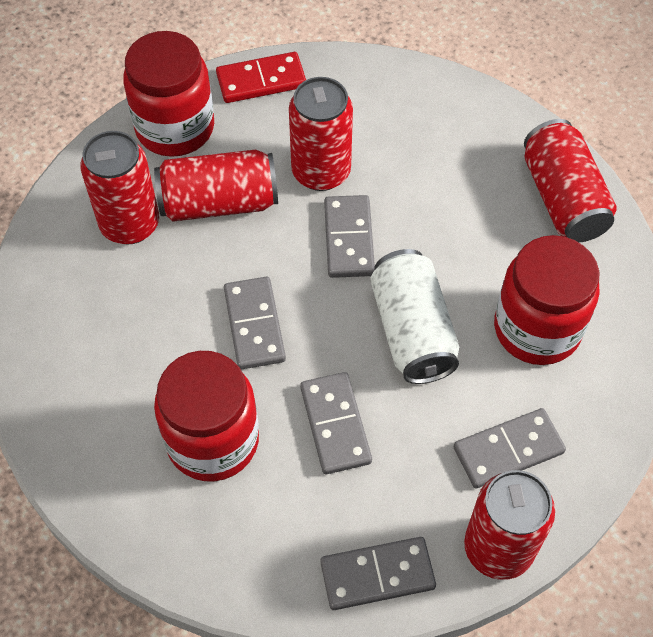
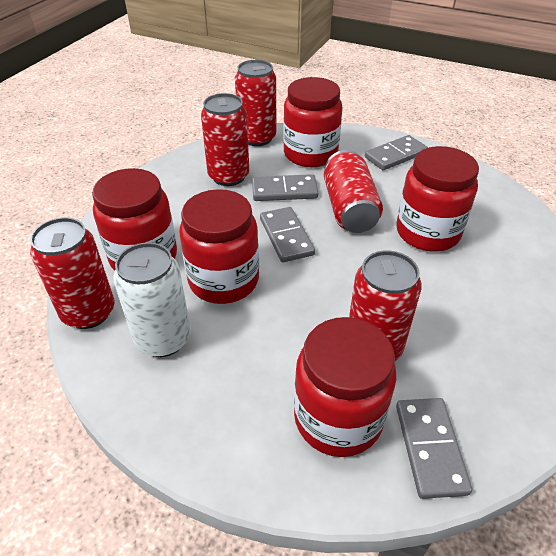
grey domino: [224,277,286,369] [300,372,372,474] [320,537,436,610] [324,195,375,278] [454,408,566,489] = 5 -> [252,174,318,201] [260,207,315,262] [365,135,428,170] [396,398,472,499] = 4
red domino: [216,52,306,103] = 1 -> none = 0
red jar: [123,31,214,157] [154,351,259,481] [494,235,600,365] = 3 -> [92,168,177,271] [179,189,259,304] [283,77,342,167] [294,317,396,457] [396,146,479,252] = 5

